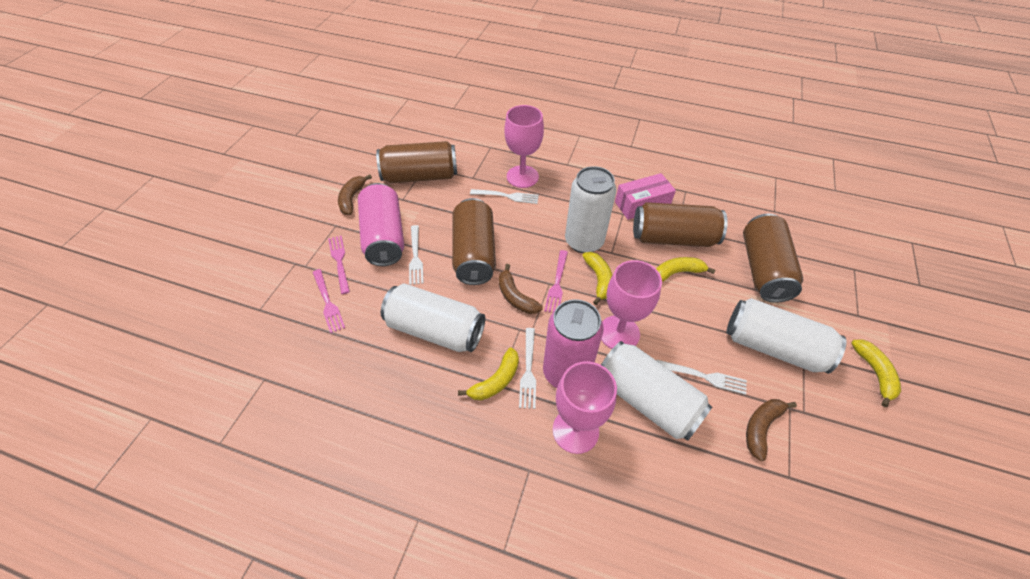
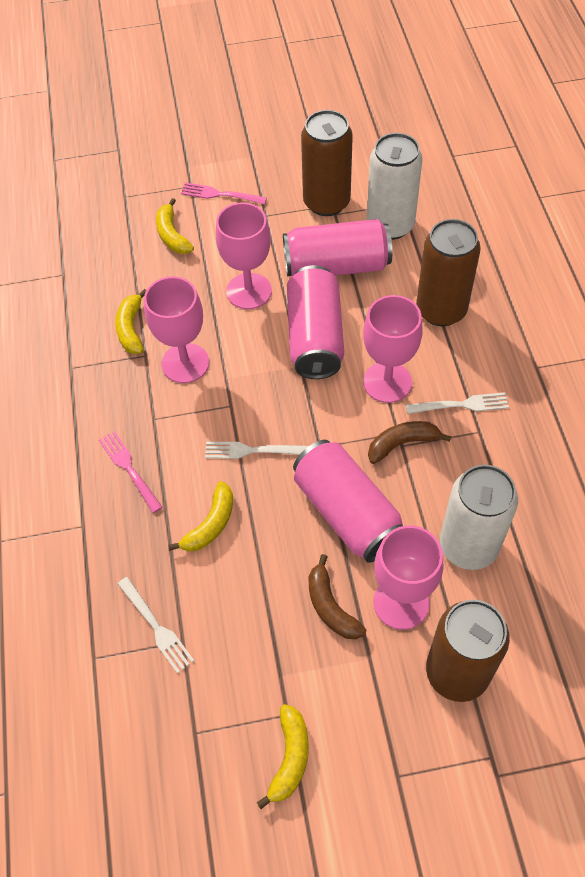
brown banana: [338,175,372,215] [499,264,543,314] [746,399,797,461] = 3 -> [309,554,367,639] [368,421,451,464] = 2
brown can: [376,141,457,183] [452,198,496,285] [633,202,728,247] [743,214,803,303] = 4 -> [301,110,353,216] [416,219,481,326] [426,600,510,702] = 3
pink box: [615,173,676,220] = 1 -> none = 0
pink can: [358,183,404,266] [543,299,604,388] = 2 -> [283,219,392,277] [287,265,344,379] [293,440,403,563] = 3
pink fork: [313,269,345,333] [328,236,350,294] [544,250,568,313] = 3 -> [99,431,162,513] [181,183,267,205] = 2
pink goblet: [504,105,544,188] [553,361,617,454] [601,260,662,349] = 3 -> [144,276,209,383] [216,202,272,309] [363,295,423,403] [374,525,443,630] = 4
white can: [381,284,485,352] [565,166,616,253] [601,341,712,441] [726,298,847,374] = 4 -> [367,133,423,240] [440,465,518,570] = 2
white fork: [409,225,424,285] [470,189,539,204] [519,328,536,409] [657,360,747,395] = 4 -> [118,577,194,674] [205,442,308,459] [406,392,509,414] = 3

